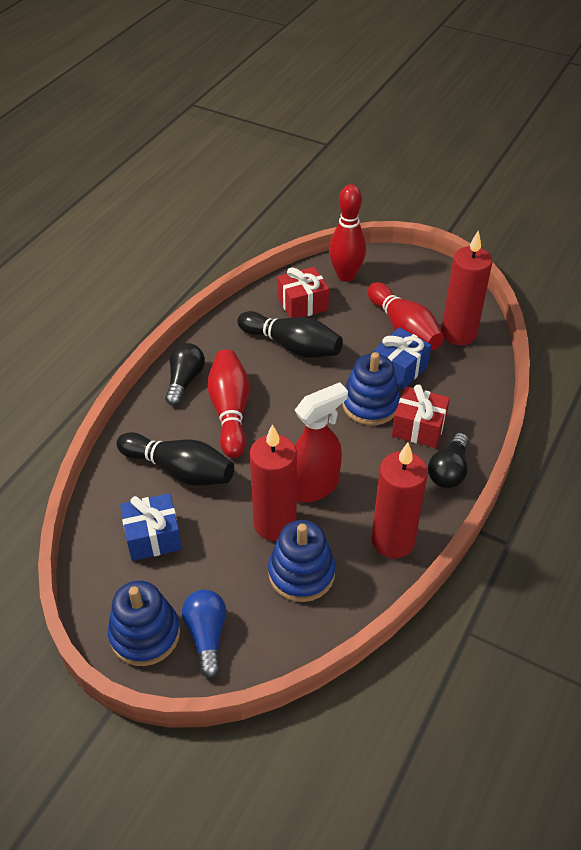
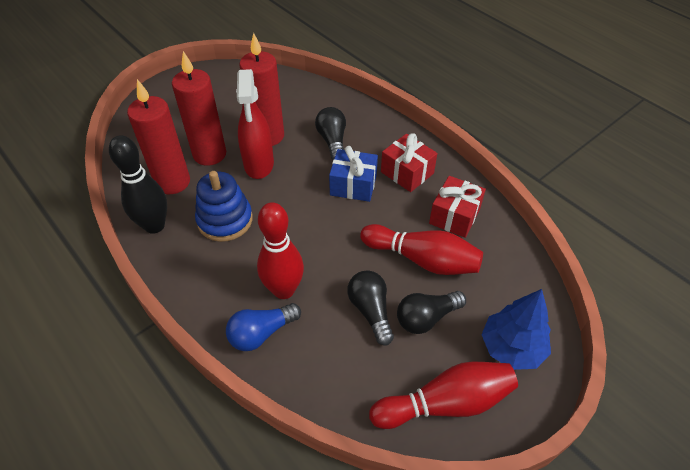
black bowling pin: [117,432,234,486] [237,311,343,358] = 2 -> [109,135,167,234] = 1
black light bulb: [165,343,205,406] [428,433,469,488] = 2 -> [315,107,346,160] [347,270,394,345] [397,291,466,334] = 3
blue gift: [120,493,182,561] [374,327,431,390] = 2 -> [329,146,378,202] = 1
blue stacking toy: [108,581,180,666] [268,520,335,602] [342,352,400,425] = 3 -> [195,171,253,242] = 1
blue tree: none = 0 -> [481,289,551,370] = 1

